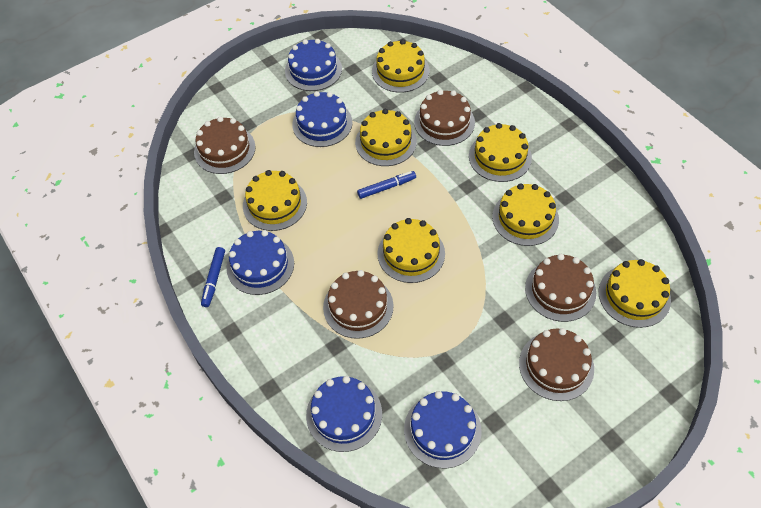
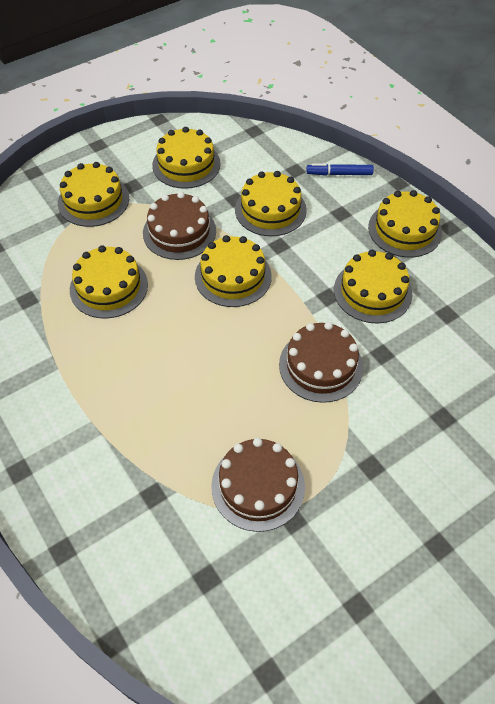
blue cake: [227,230,294,295] [285,39,342,91] [292,91,353,147] [306,376,382,452] [404,391,482,468] = 5 -> none = 0
blue marker: [201,247,225,307] [357,171,416,199] = 2 -> [306,163,374,176] = 1
brown cake: [194,116,256,174] [323,270,394,339] [414,90,475,146] [519,328,594,401] [525,254,596,322] = 5 -> [143,192,216,260] [211,438,305,532] [279,322,363,403] = 3

